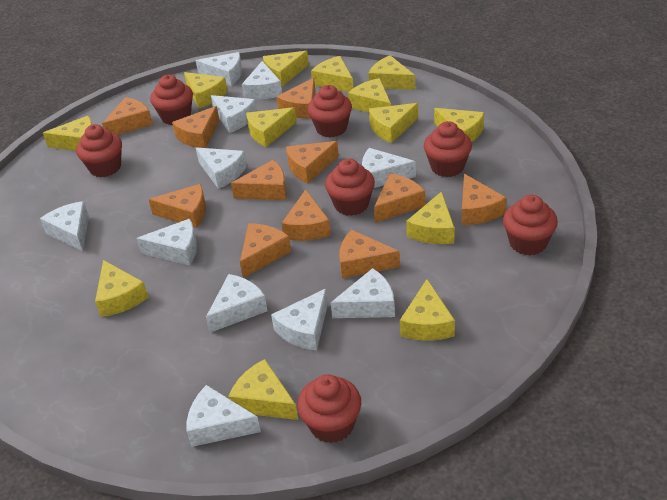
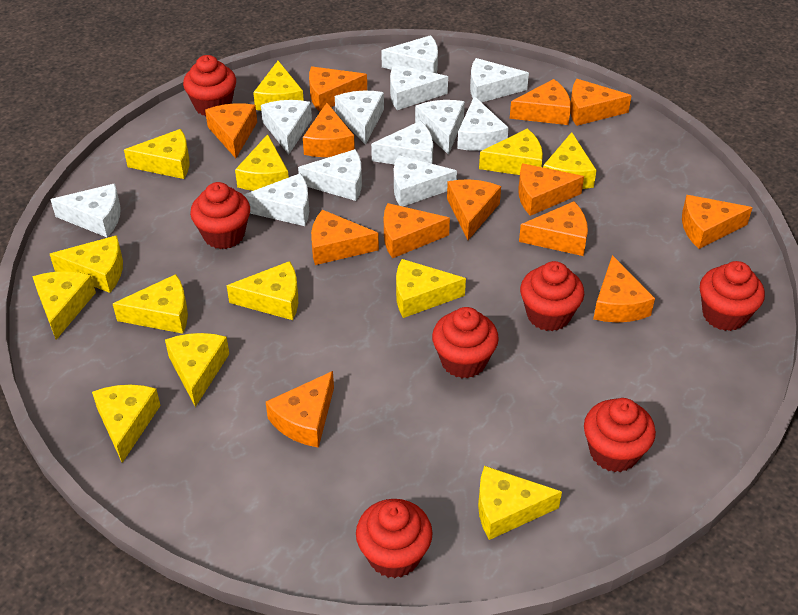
orange cheese: [102,97,153,135] [148,184,206,228] [172,106,220,148] [231,160,287,200] [240,223,291,278] [276,78,316,119] [281,189,331,241] [286,141,339,183] [339,230,400,278] [374,173,425,223] [461,174,507,225] = 11 -> [205,103,257,158] [266,371,334,448] [303,103,355,157] [309,66,367,112] [311,210,379,265] [384,203,450,258] [447,179,501,240] [510,79,571,125] [519,163,584,216] [519,201,588,256] [570,79,632,126] [593,255,655,322] [682,195,753,249] = 13
white cheese: [40,201,89,252] [136,219,197,266] [187,385,261,447] [195,52,242,86] [196,147,247,189] [206,274,268,333] [210,95,257,133] [242,61,282,100] [271,289,328,350] [331,268,395,318] [362,148,416,188] = 11 -> [50,184,121,237] [244,173,309,226] [261,100,312,155] [298,149,362,201] [335,91,384,145] [371,121,433,165] [381,35,438,73] [390,64,448,110] [394,155,457,207] [415,100,465,155] [457,96,509,151] [470,58,529,103] = 12

